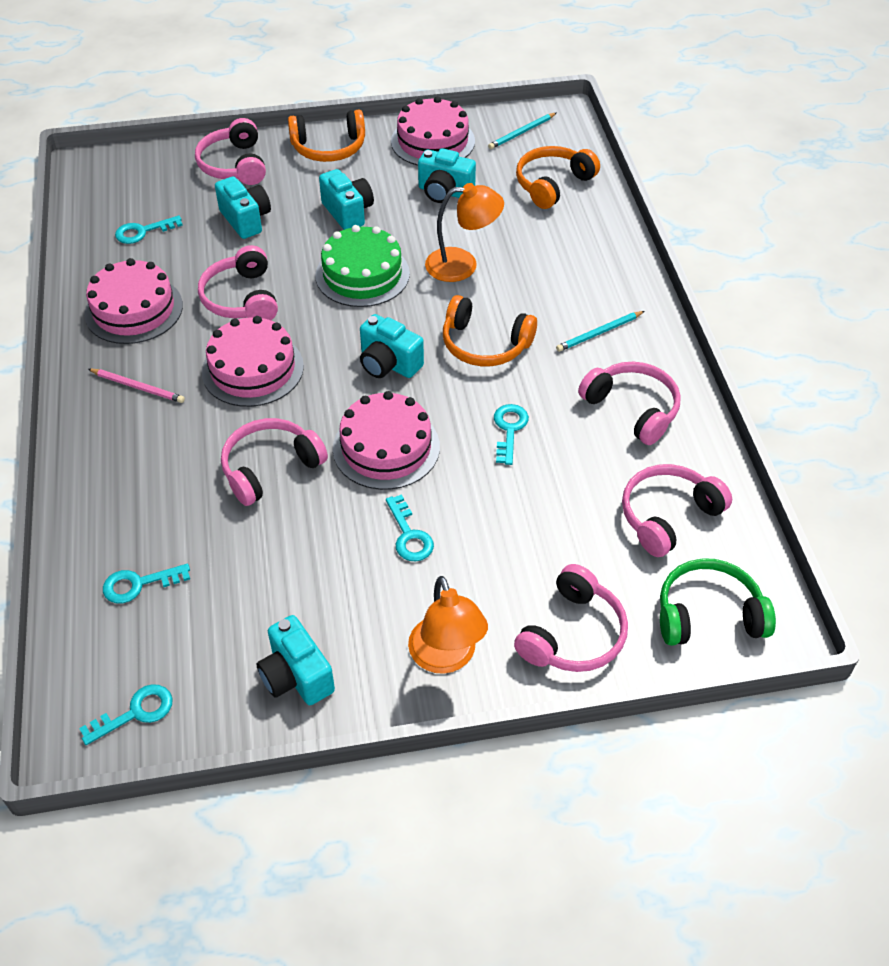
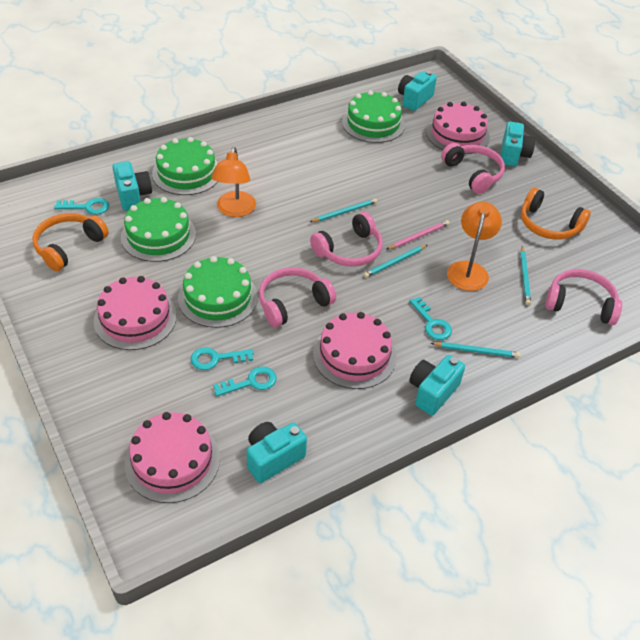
green cake: [315,225,410,307] = 1 -> [121,197,196,262] [152,137,218,195] [178,256,258,328] [342,90,405,143] = 4
green headphones: [660,558,776,646] = 1 -> none = 0
orange headphones: [288,110,365,162] [443,295,537,366] [516,146,600,209] = 3 -> [32,213,109,271] [521,188,591,240] = 2
pink headphones: [195,118,266,185] [198,245,278,320] [221,418,328,506] [514,564,628,672] [578,362,681,445] [622,464,732,557] = 6 -> [259,267,336,328] [310,212,383,267] [441,143,505,194] [545,269,622,325] = 4
turquoise key: [79,684,173,745] [103,564,190,603] [115,215,183,244] [386,494,434,561] [494,404,529,465] = 5 -> [54,198,109,215] [191,347,254,370] [213,366,277,396] [409,297,452,340] = 4
turquoise pencil: [488,113,556,149] [556,311,644,352] = 2 -> [310,198,377,222] [363,245,427,278] [431,342,521,358] [520,246,531,305] = 4

